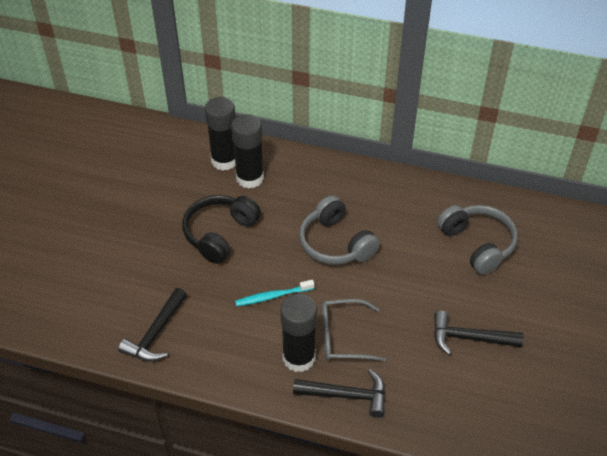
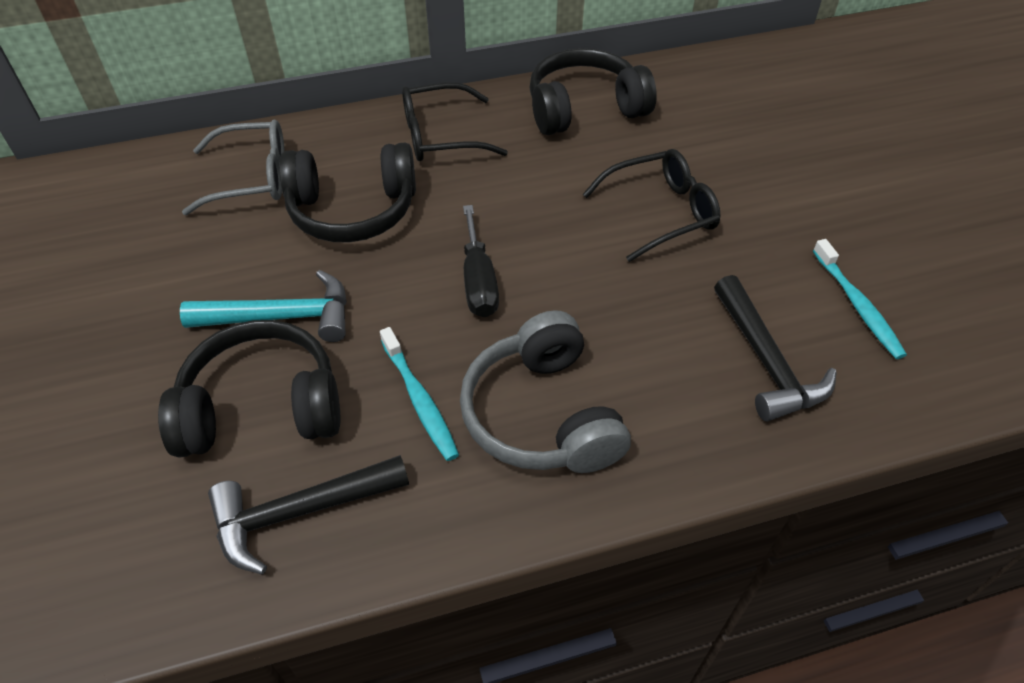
black glasses: none = 0 -> [402,83,508,161] [583,149,721,262] = 2
black glue stick: [205,97,236,171] [231,114,264,188] [280,294,317,372] = 3 -> none = 0
black hammer: [118,288,187,362] [293,370,385,418] [434,311,523,355] = 3 -> [208,455,409,574] [714,275,837,422] = 2
black headphones: [182,195,261,264] = 1 -> [158,320,340,458] [279,143,416,242] [530,48,657,135] = 3
black screwdriver: none = 0 -> [463,205,499,317] = 1
grey headphones: [299,195,380,265] [437,205,518,275] = 2 -> [460,310,631,473] = 1
turquoise hammer: none = 0 -> [180,270,347,342] = 1
turquoise toothbrush: [235,280,314,306] = 1 -> [380,327,459,461] [813,239,907,359] = 2

